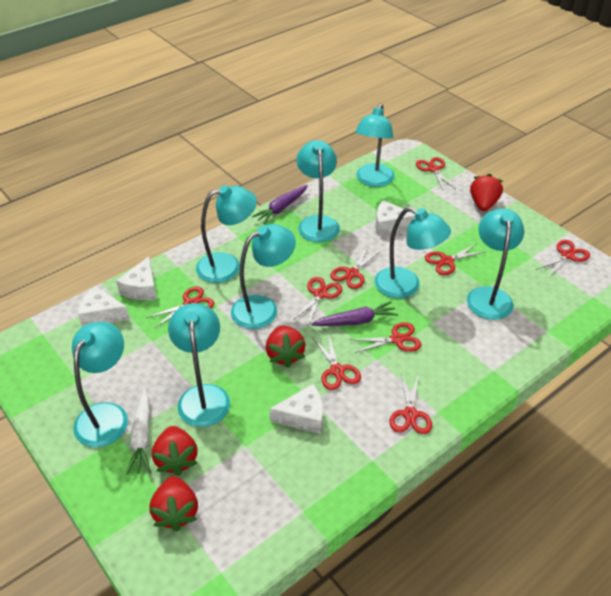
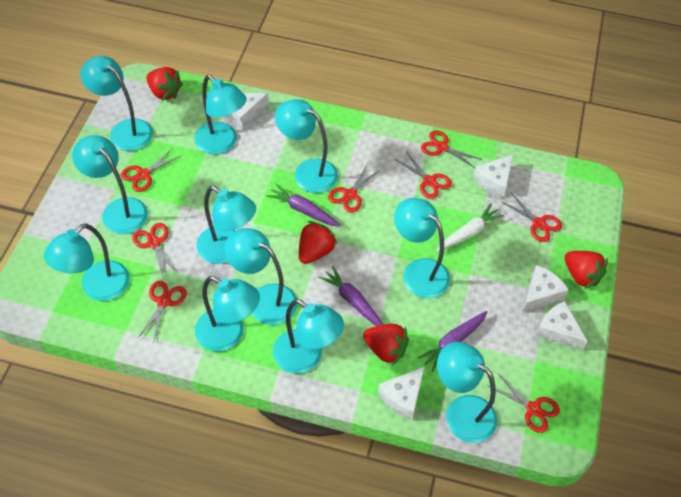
purple carrot: [252,185,308,224] [311,301,398,326] = 2 -> [266,184,341,227] [318,266,384,326] [418,311,487,372] = 3
red scissors: [146,287,214,328] [293,277,342,325] [313,336,361,390] [330,246,381,289] [350,322,422,353] [390,374,432,434] [416,157,456,190] [425,244,487,275] [536,240,590,276] = 9 -> [121,148,181,192] [132,223,179,277] [137,281,187,344] [328,165,380,213] [395,151,452,199] [421,130,481,168] [487,373,560,433] [501,193,562,242] = 8
turquoise lamp: [72,322,128,447] [168,303,230,427] [196,185,257,283] [231,224,296,329] [297,140,340,242] [355,103,395,187] [375,207,451,298] [467,208,524,320] = 8 -> [44,223,130,301] [72,135,148,234] [81,56,153,151] [194,75,247,155] [195,276,260,352] [197,186,256,264] [225,228,298,325] [273,299,344,374] [275,99,338,193] [394,198,450,298] [437,342,497,443] = 11
white cheese: [78,286,130,327] [116,256,157,300] [270,384,323,434] [376,200,415,236] = 4 -> [230,93,269,129] [378,366,425,420] [473,154,513,197] [523,265,569,312] [535,301,588,350] = 5

